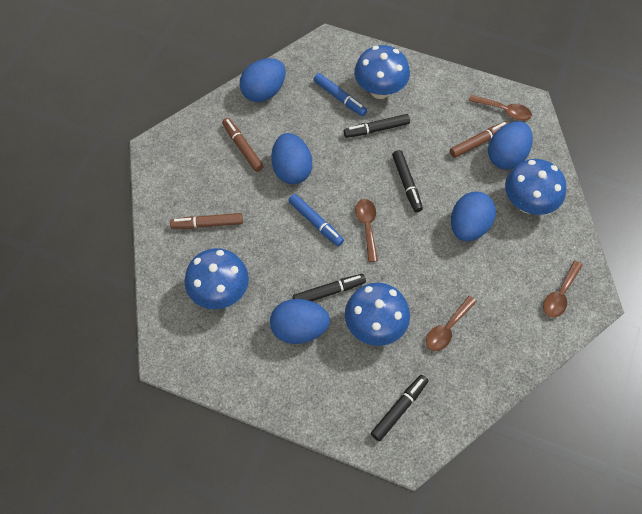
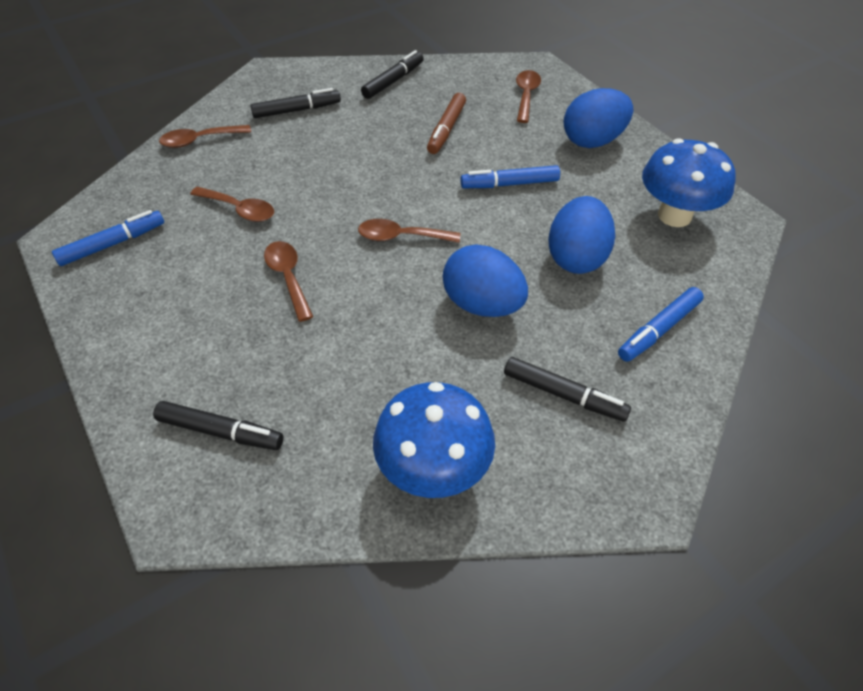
blue egg: [240,58,286,102] [270,299,330,344] [271,133,312,184] [451,192,496,241] [488,121,533,169] = 5 -> [443,244,528,317] [548,196,615,274] [564,88,633,148] = 3
blue marker: [288,194,344,246] [313,73,367,116] = 2 -> [52,210,164,266] [461,165,560,188] [618,287,704,362] = 3
blue mushroom: [184,248,249,309] [345,283,410,346] [354,45,410,99] [505,159,566,215] = 4 -> [373,382,495,498] [642,138,735,227] = 2
brown marker: [170,213,243,229] [222,118,264,172] [450,121,508,158] = 3 -> [427,93,466,154] = 1
brown spoon: [355,199,378,262] [426,296,477,351] [469,95,532,121] [543,260,583,318] = 4 -> [159,125,251,148] [190,186,274,222] [264,241,313,322] [358,219,460,243] [516,70,541,123] = 5

